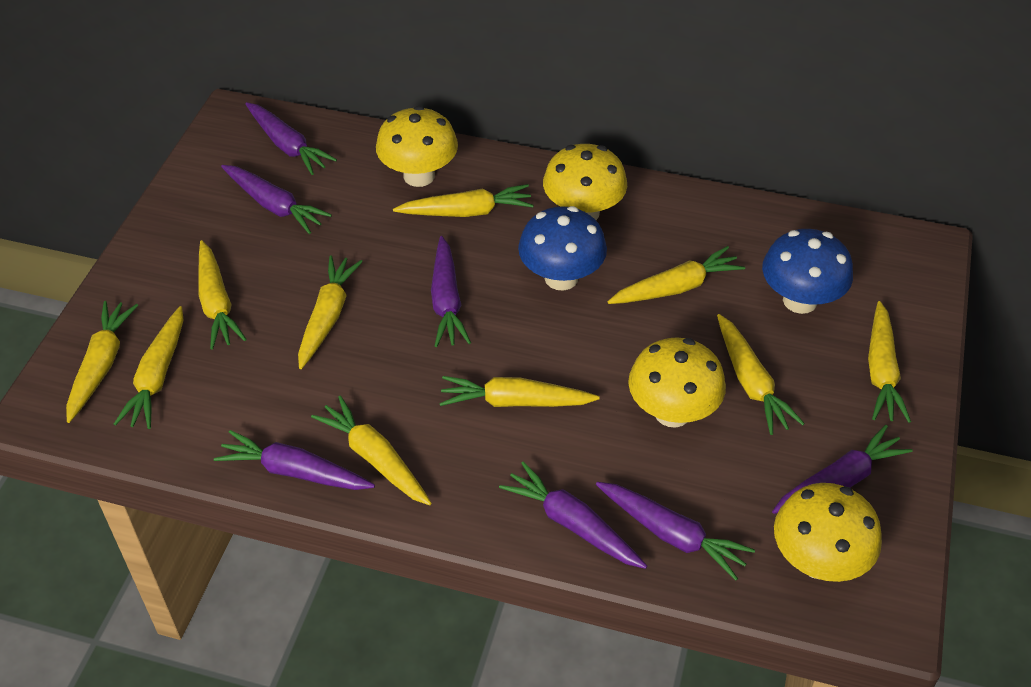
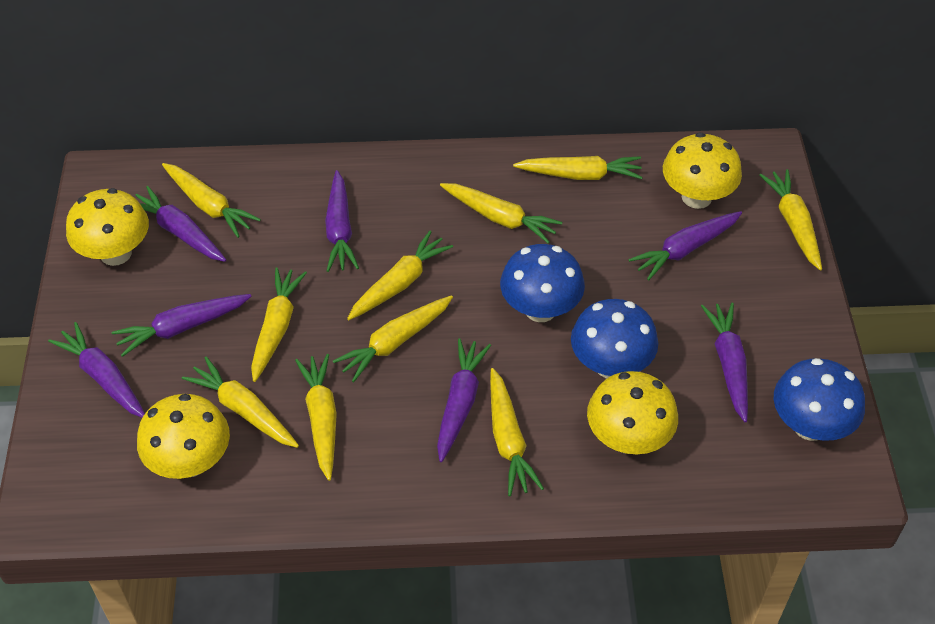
blue mushroom: [518,206,607,291] [762,229,853,314] = 2 -> [500,244,585,322] [571,299,658,378] [774,358,865,441] = 3

